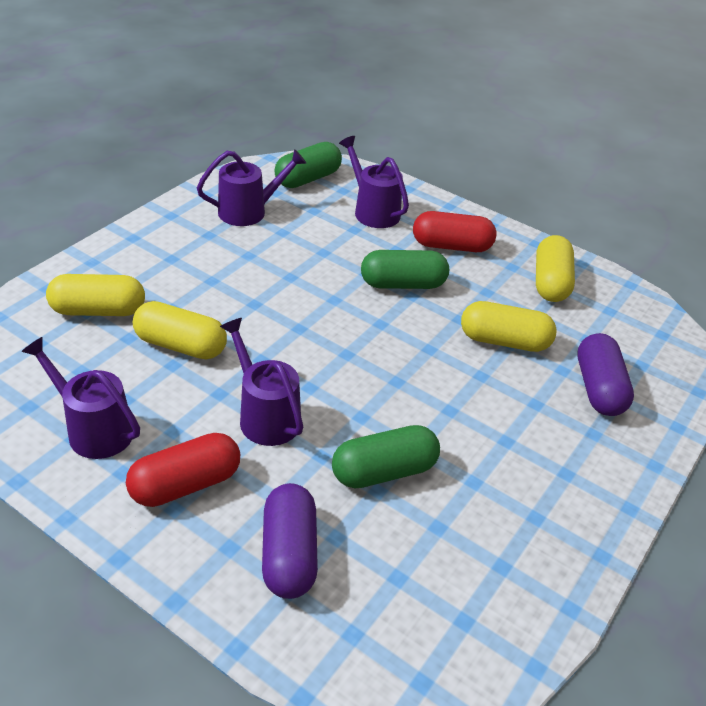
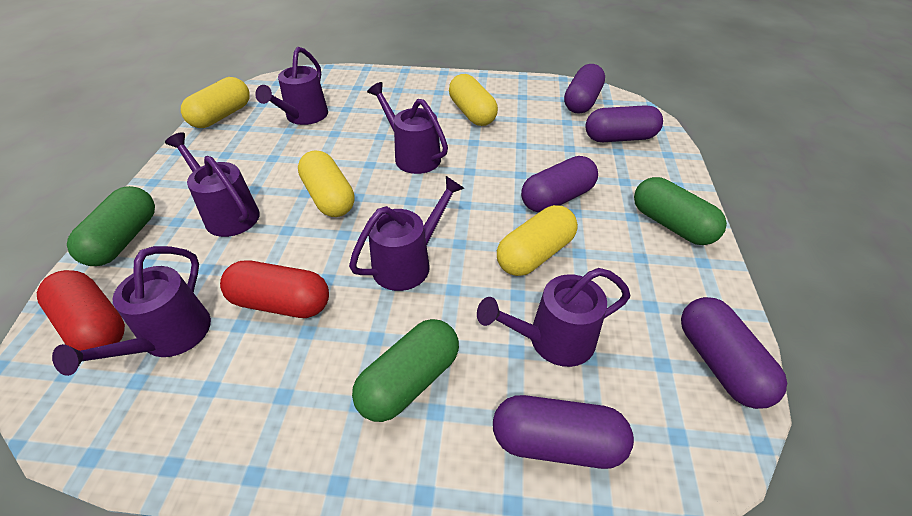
purple capsule: [262,483,318,599] [577,333,634,416] = 2 -> [493,395,634,469] [521,156,598,212] [564,64,605,114] [585,105,663,142] [681,297,787,409] = 5
purple watering can: [21,337,140,459] [197,149,306,226] [220,318,303,446] [339,136,409,228] = 4 -> [52,246,211,376] [165,132,260,237] [255,47,328,125] [349,176,464,291] [367,82,448,174] [477,268,630,367] = 6

